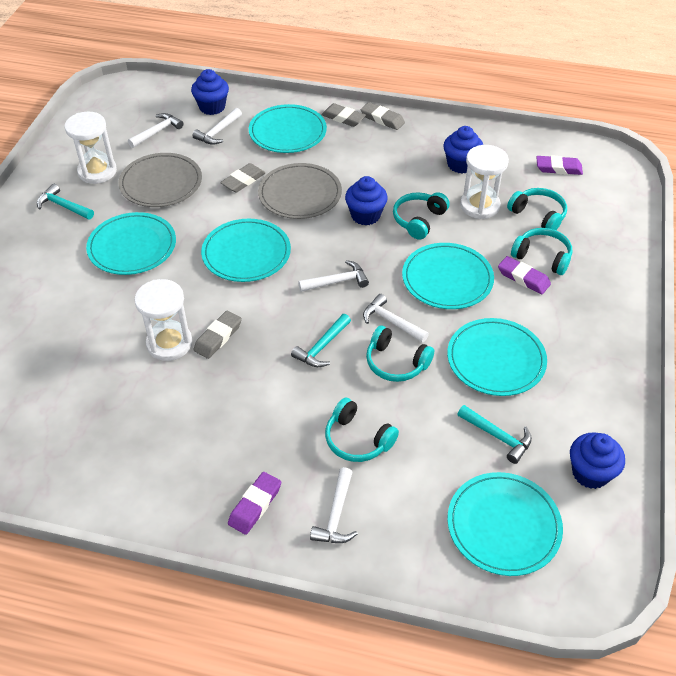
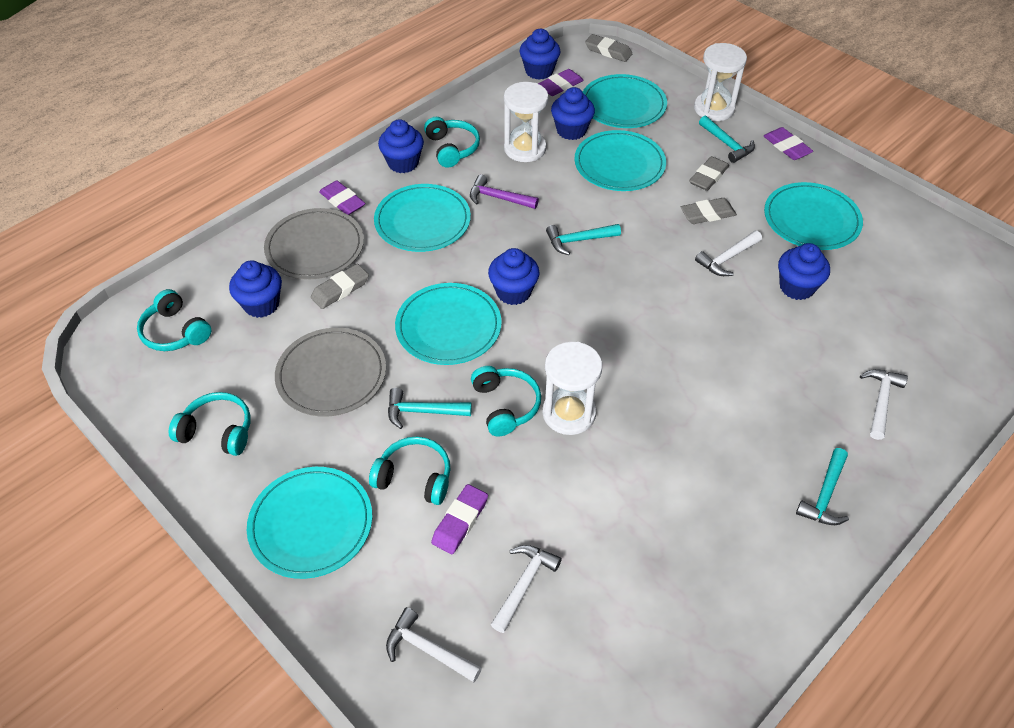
blue cupcake: [191,69,229,115] [345,176,388,226] [444,126,483,173] [570,432,625,489] = 4 -> [229,260,282,318] [378,119,424,173] [488,248,540,305] [519,29,561,80] [551,87,595,140] [778,243,830,300] = 6
purple eraser: [228,472,281,535] [498,256,551,294] [536,155,583,175] = 3 -> [319,180,365,215] [431,484,488,554] [538,69,584,96] [764,127,813,160] = 4
purple hammer: none = 0 -> [470,175,539,209] = 1
turquoise hammer: [37,184,94,220] [291,314,351,367] [457,405,532,464] = 3 -> [388,388,472,429] [546,224,621,255] [699,116,755,163] [796,448,849,525] = 4
white hammer: [128,113,184,148] [192,108,242,145] [298,260,369,292] [310,467,358,543] [363,294,429,343] = 5 -> [386,607,482,682] [491,545,562,633] [695,231,762,276] [860,369,908,440] = 4

